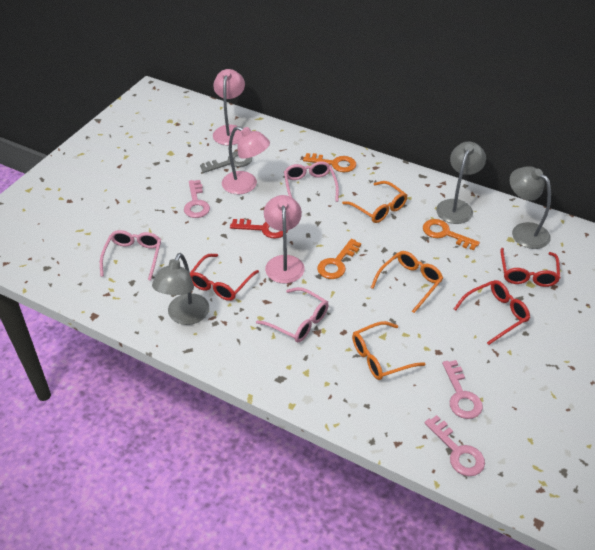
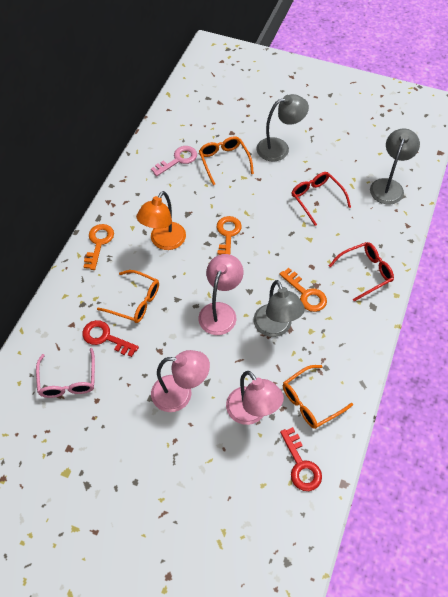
grey key: [200,151,252,173] = 1 -> none = 0
orange lamp: none = 0 -> [136,191,186,250] = 1
pink glasses: [100,230,161,281] [256,287,329,342] [284,161,339,202] = 3 -> [36,348,95,398] = 1
pink key: [184,180,210,218] [425,415,485,476] [442,360,483,419] = 3 -> [151,146,197,176] = 1
red glasses: [190,254,259,301] [454,280,530,345] [500,248,560,287] = 3 -> [291,172,351,226] [329,242,394,302] = 2
red key: [230,219,288,239] = 1 -> [82,320,139,357] [280,427,322,491] = 2

